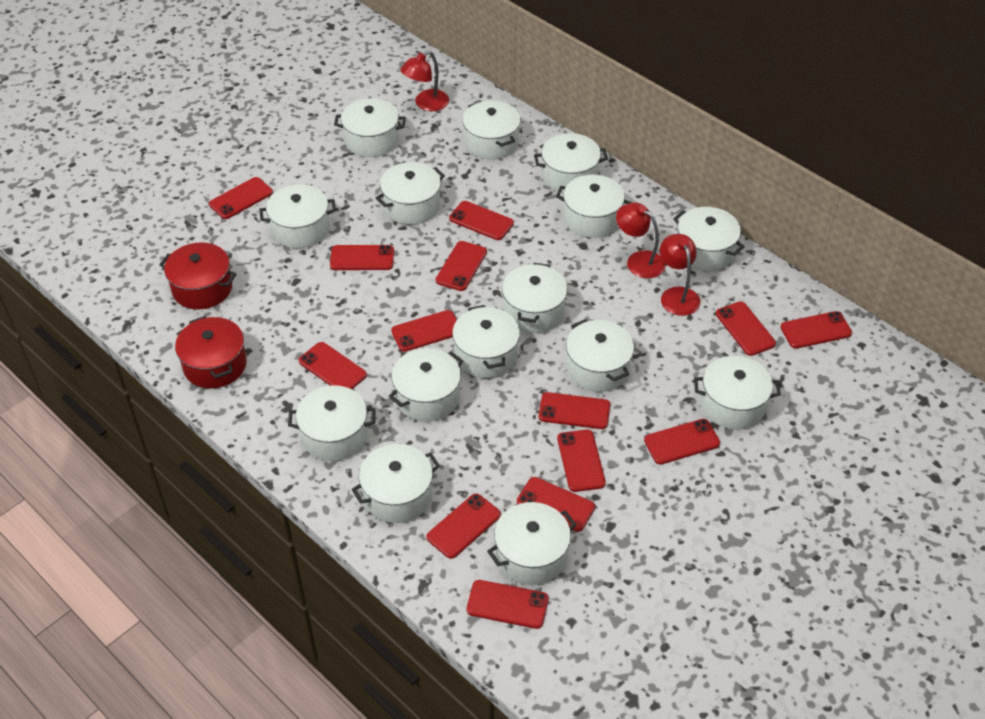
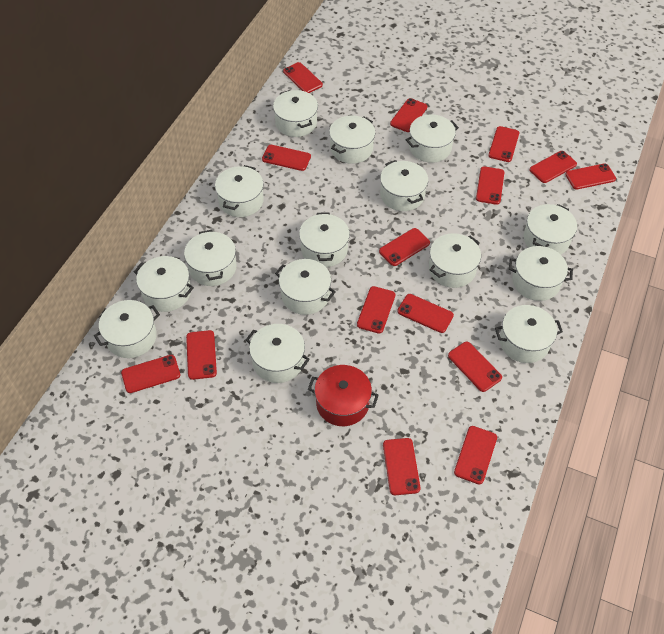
red lamp: [400,51,449,111] [616,203,666,278] [660,234,700,316] = 3 -> none = 0
red phone: [209,177,273,219] [299,342,367,389] [330,245,394,270] [391,310,457,352] [426,493,501,559] [436,241,487,291] [449,201,514,240] [467,580,549,629] [517,477,595,532] [539,392,610,429] [557,429,606,492] [644,419,720,465] [716,301,776,356] [780,311,852,349] = 14 -> [121,355,180,393] [186,330,217,380] [262,145,311,171] [283,62,323,93] [357,286,395,334] [379,228,430,266] [383,438,421,495] [390,98,428,132] [397,294,454,333] [448,342,502,392] [454,426,497,485] [476,166,505,205] [489,126,519,162] [529,151,577,183] [565,164,616,189] = 15
red pot: [159,242,237,309] [175,316,247,389] = 2 -> [308,365,379,426] = 1

